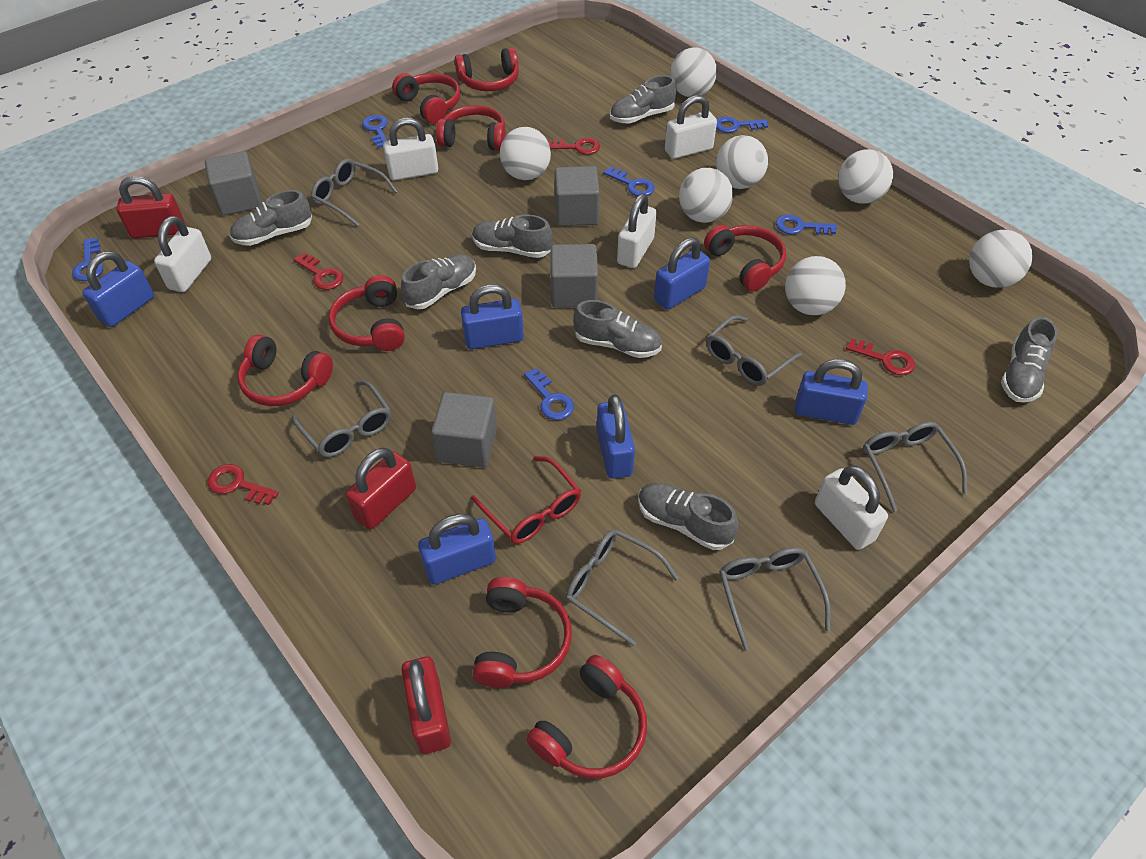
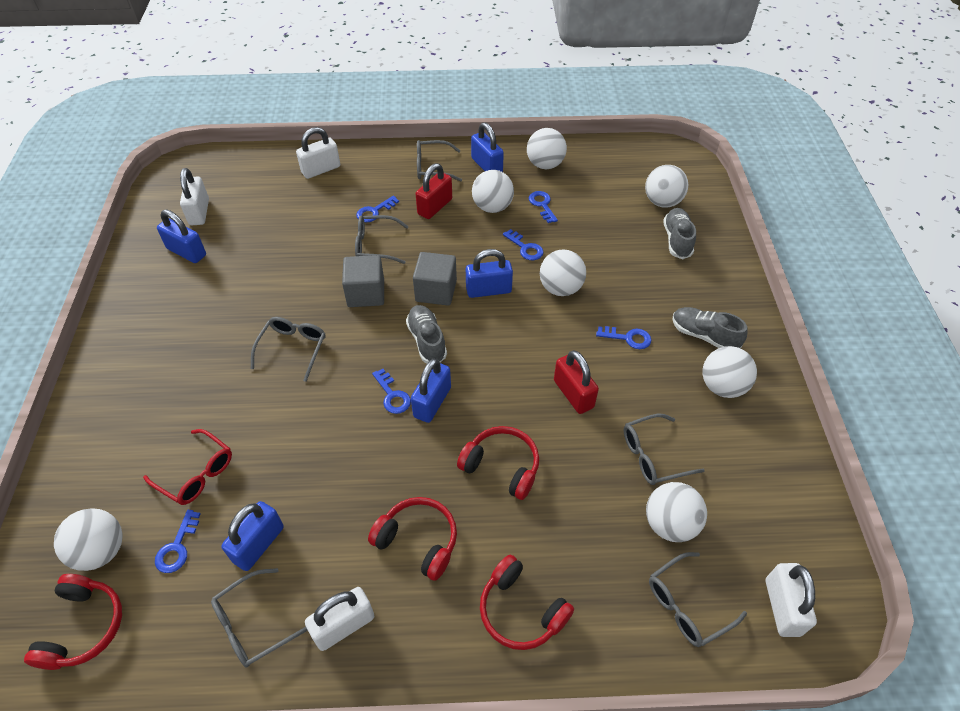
blue padlock: [82,251,154,327] [418,514,496,585] [461,284,524,349] [597,394,635,479] [654,237,710,310] [795,359,868,425] = 6 -> [157,210,206,263] [221,501,284,571] [411,358,451,423] [466,249,513,298] [471,123,504,172] = 5
grey cube: [205,151,262,216] [431,392,497,467] [550,244,598,308] [554,166,600,226] = 4 -> [342,255,384,307] [413,252,457,305] = 2
grey shoe: [229,190,312,246] [401,254,476,309] [472,214,552,258] [573,300,662,358] [610,75,677,124] [638,483,739,550] [1001,317,1057,403] = 7 -> [406,305,447,363] [663,208,696,259] [672,307,748,348] = 3
red headphones: [237,334,333,406] [329,275,405,351] [392,73,461,124] [436,105,506,151] [455,47,519,91] [472,577,572,688] [526,655,647,779] [704,225,786,291] = 8 -> [24,574,122,670] [368,497,457,581] [457,426,539,500] [480,555,574,650] = 4
red key: [207,464,279,505] [293,253,344,290] [547,138,600,155] [846,338,915,375] = 4 -> none = 0
red padlock: [117,176,185,238] [345,448,416,530] [401,656,451,754] = 3 -> [416,163,452,219] [554,350,599,414] = 2
white padlock: [154,216,211,292] [383,118,438,181] [617,193,657,268] [665,95,717,159] [815,465,888,550] = 5 -> [180,168,209,225] [296,127,340,179] [305,587,374,651] [766,563,817,637] = 4

